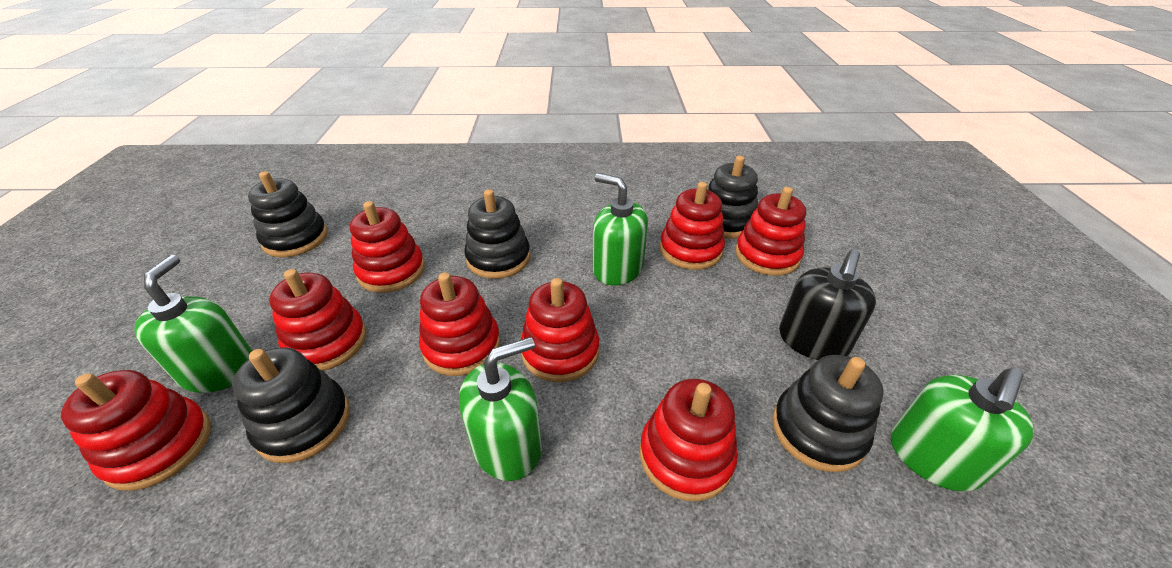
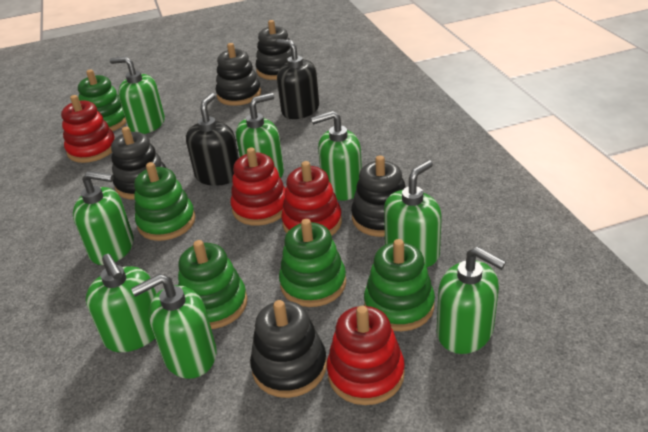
black soap dispenser: [779,250,876,360] = 1 -> [186,93,239,186] [277,39,319,119] = 2
green soap dispenser: [134,255,252,393] [459,337,542,481] [593,173,648,286] [891,368,1034,491] = 4 -> [73,171,134,265] [86,254,156,352] [110,57,165,134] [131,274,217,379] [236,93,284,178] [311,111,362,201] [384,160,442,267] [437,247,506,354] = 8
green stacking toy: none = 0 -> [78,69,127,131] [134,162,196,241] [178,240,247,329] [279,219,346,307] [364,239,435,331] = 5
red stacking toy: [61,370,211,491] [269,269,366,371] [350,201,425,293] [419,273,500,376] [521,278,599,382] [640,379,738,501] [660,182,725,270] [735,187,806,276] = 8 -> [61,95,115,163] [230,147,285,226] [281,161,342,236] [327,306,405,405] = 4

